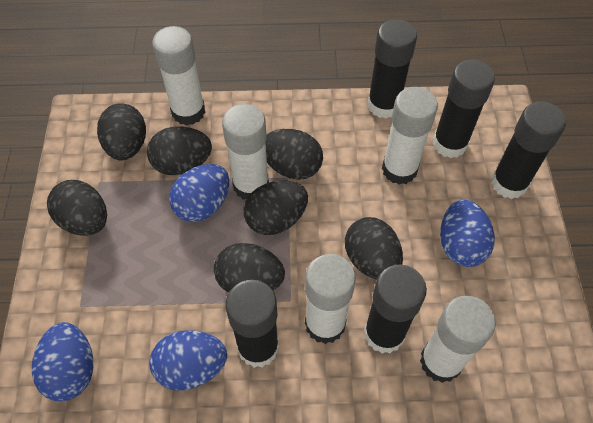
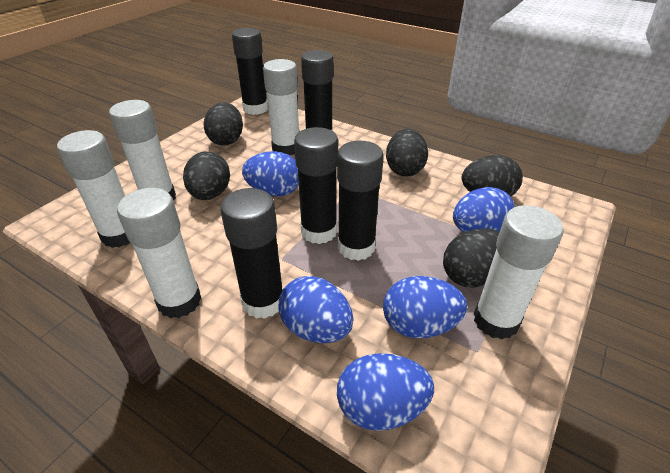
black egg: [47,180,107,236] [97,104,146,160] [147,126,212,175] [214,243,285,293] [244,181,308,235] [265,129,323,180] [345,217,403,280] = 7 -> [183,151,230,200] [204,102,243,146] [386,129,428,177] [443,228,499,287] [462,155,523,197] = 5
blue egg: [32,322,93,401] [149,331,227,391] [169,164,229,222] [440,199,495,267] = 4 -> [242,151,299,196] [278,276,354,343] [337,353,434,431] [383,276,467,338] [453,187,515,232] = 5

